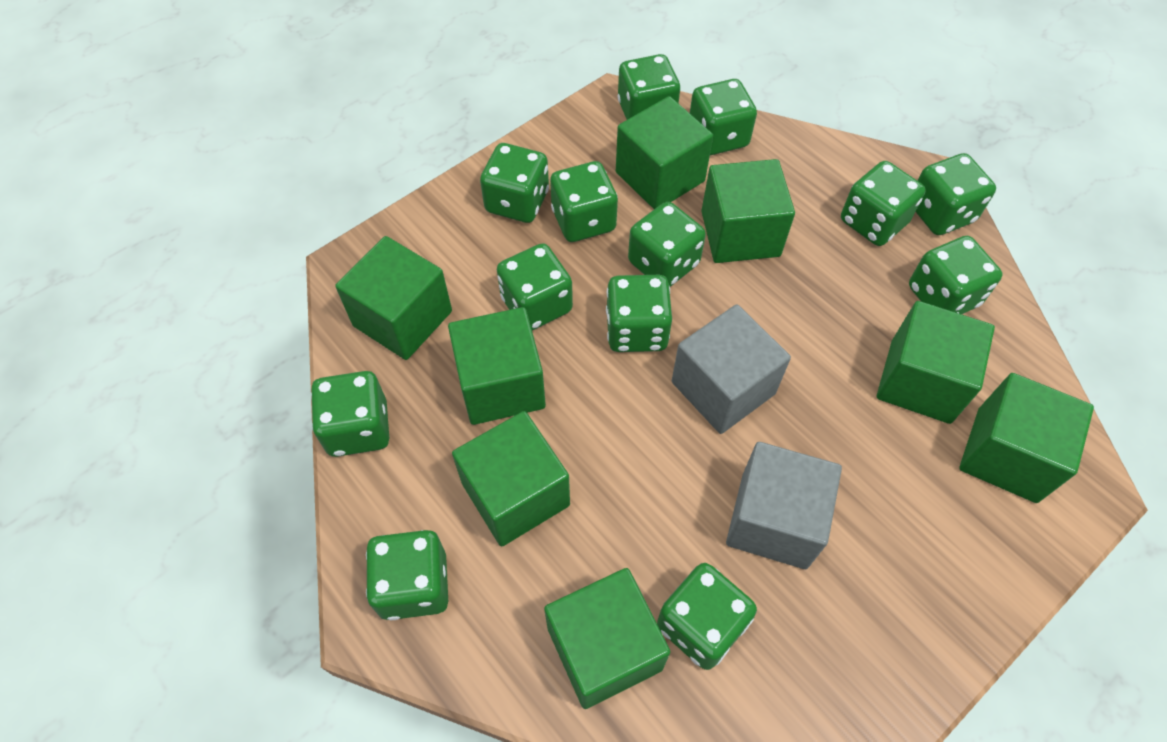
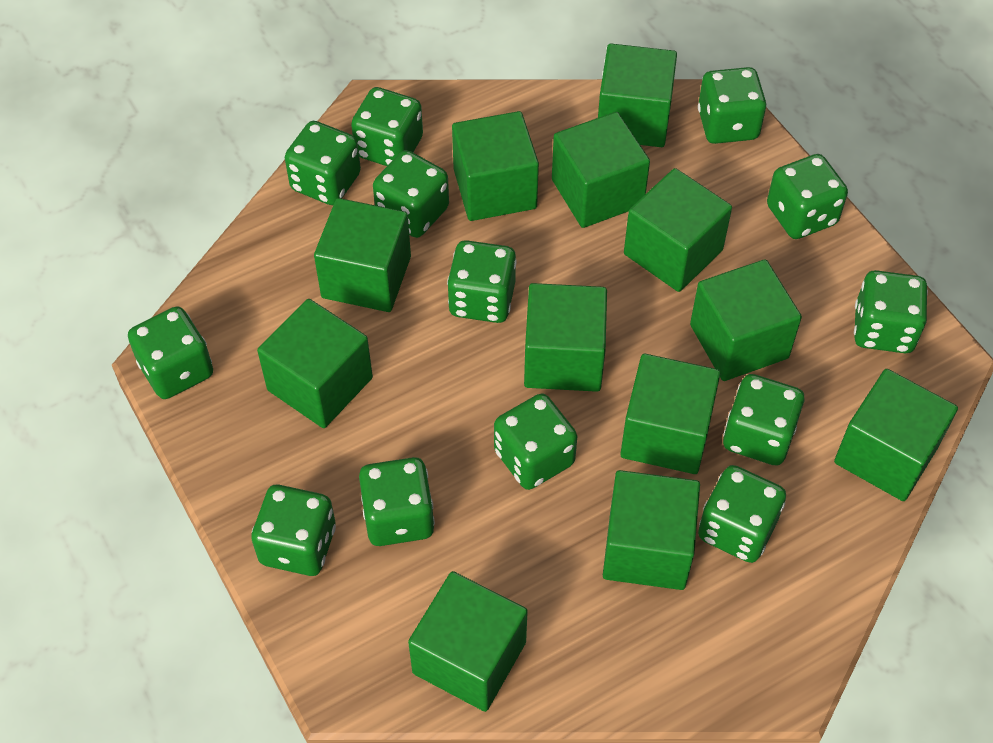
green cube: [335,236,452,360] [448,307,546,425] [452,411,570,546] [544,568,670,709] [616,96,713,209] [701,159,795,263] [877,301,995,424] [959,373,1094,503] = 8 -> [257,299,373,428] [314,198,411,312] [408,571,528,712] [452,111,539,221] [524,283,607,392] [552,112,650,228] [598,44,677,147] [603,470,700,590] [620,354,720,474] [624,168,732,292] [690,259,802,381] [834,369,958,501] = 12
grey cube: [672,304,791,434] [726,442,842,569] = 2 -> none = 0

